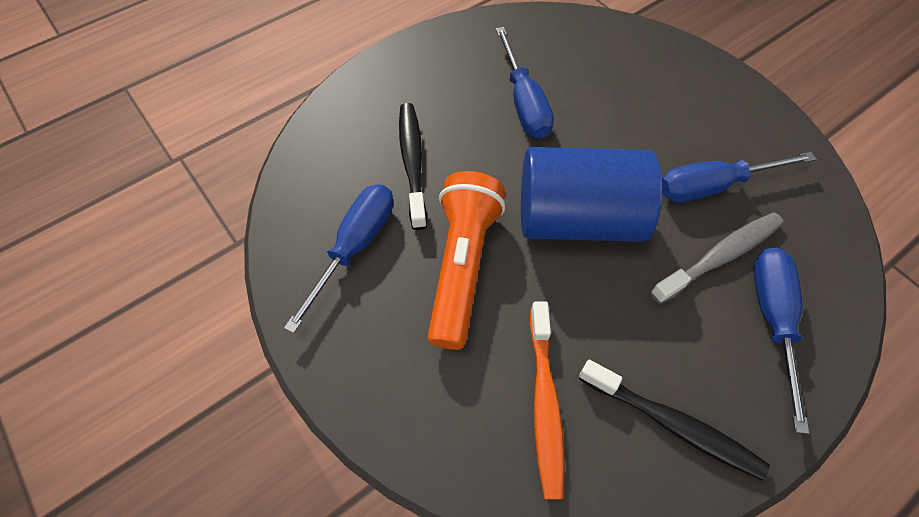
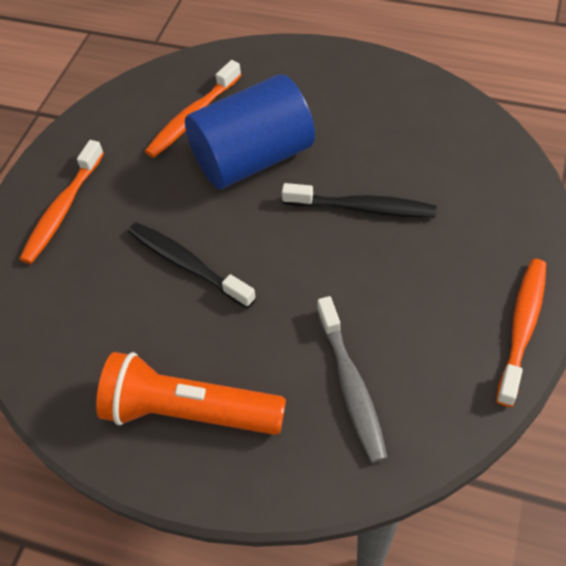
blue screwdriver: [284,184,393,333] [496,27,554,139] [662,152,816,202] [753,248,809,434] = 4 -> none = 0
orange toothbrush: [530,302,565,499] = 1 -> [20,140,104,264] [145,60,241,158] [496,259,546,407] = 3

